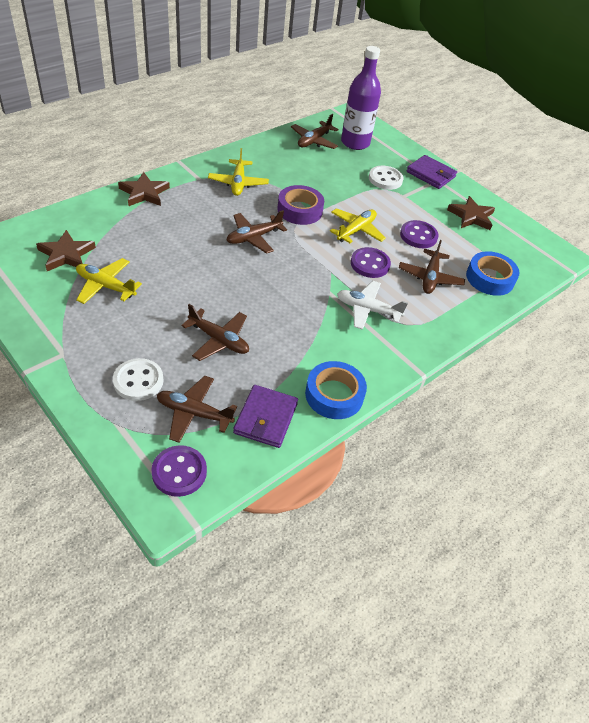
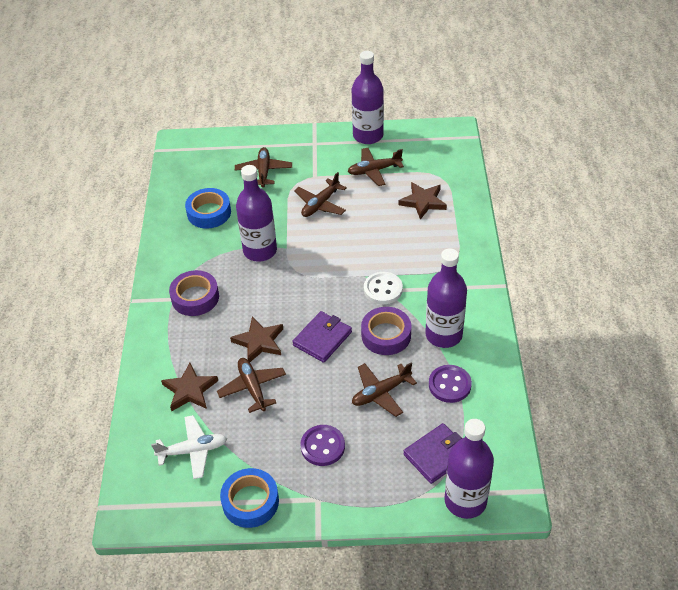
purple bottle: [341,46,381,150] = 1 -> [236,165,277,262] [351,51,384,144] [425,248,467,348] [444,419,494,519] = 4
purple button: [151,445,207,497] [351,247,391,278] [400,220,439,248] = 3 -> [300,425,345,466] [429,365,472,403] = 2
purple tape: [277,185,324,225] = 1 -> [169,270,219,316] [361,307,411,355] = 2
white button: [113,358,164,401] [369,166,404,190] = 2 -> [364,272,403,304] = 1
yellow plane: [76,258,142,304] [208,148,269,196] [330,208,386,243] = 3 -> none = 0

